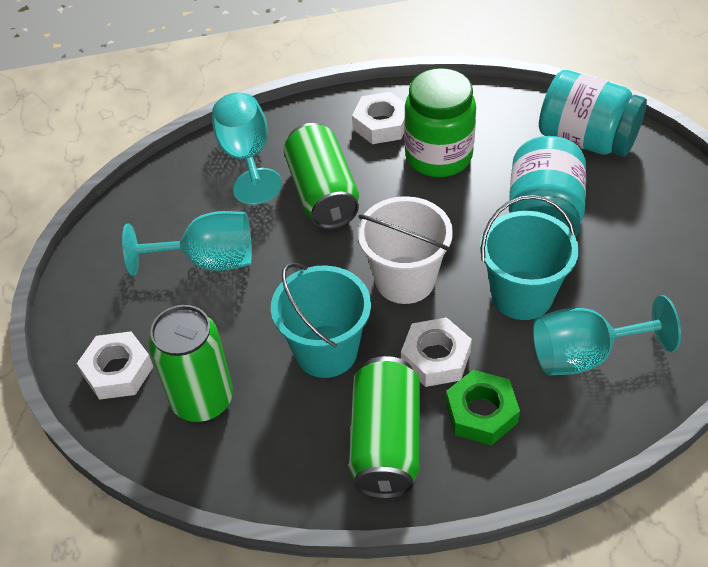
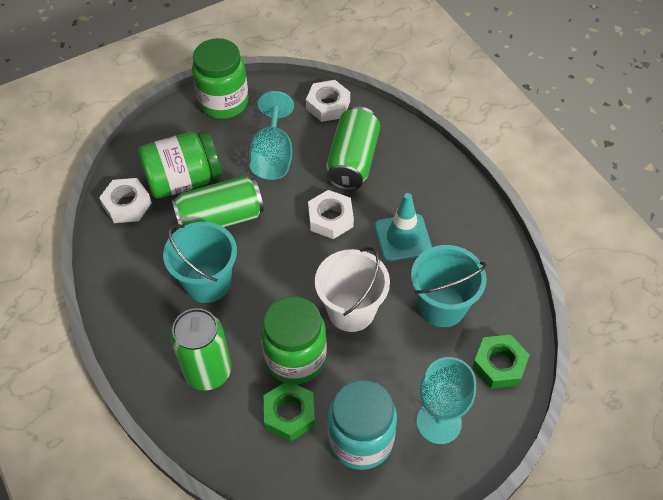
green jar: [404,68,476,177] = 1 -> [138,131,222,199] [192,38,249,119] [261,296,327,384] = 3
green nut: [446,370,520,445] = 1 -> [264,381,315,442] [472,335,530,388] = 2
turquoise goblet: [122,211,252,276] [212,92,282,205] [533,295,681,375] = 3 -> [249,91,294,180] [417,357,476,444] = 2
turquoise jar: [509,136,586,237] [539,70,647,157] = 2 -> [328,380,397,470] = 1
turquoise traffic cone: none = 0 -> [375,193,432,262] = 1

